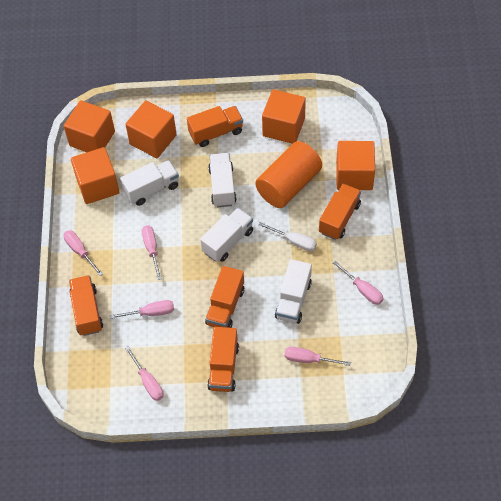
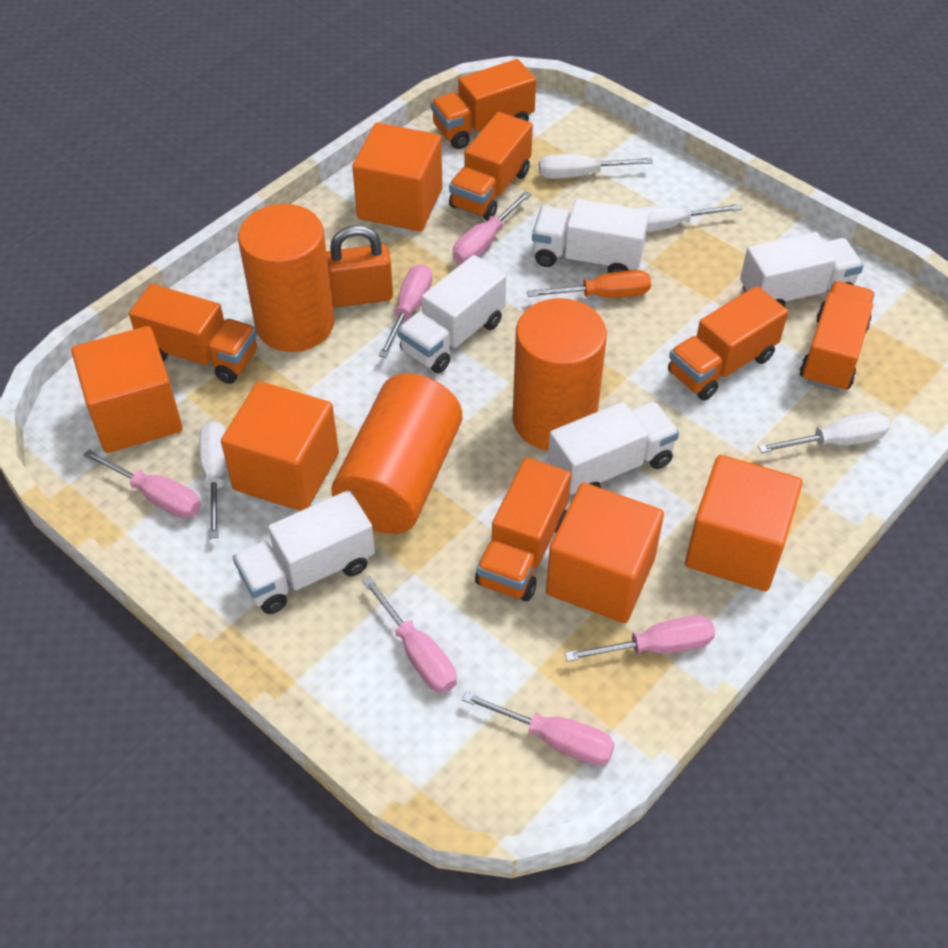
orange cylinder: [255,141,322,208] = 1 -> [238,204,335,352] [331,373,462,534] [513,298,607,451] = 3
orange padlock: none = 0 -> [326,225,393,307] = 1
orange screwdriver: none = 0 -> [527,270,651,298] = 1
orange truck: [69,275,103,336] [187,106,243,147] [205,266,244,328] [207,327,239,392] [319,184,361,240] = 5 -> [129,284,257,384] [431,59,536,149] [449,112,533,221] [475,457,571,601] [668,286,788,401] [800,281,875,392] = 6
white screwdriver: [259,222,317,251] = 1 -> [199,421,227,538] [539,154,653,179] [636,204,742,232] [758,412,890,453] = 4
white truck: [120,160,179,206] [200,208,253,262] [208,153,237,207] [275,259,312,324] = 4 -> [233,490,375,614] [398,255,506,373] [532,199,649,273] [548,401,679,495] [740,232,864,307] = 5

